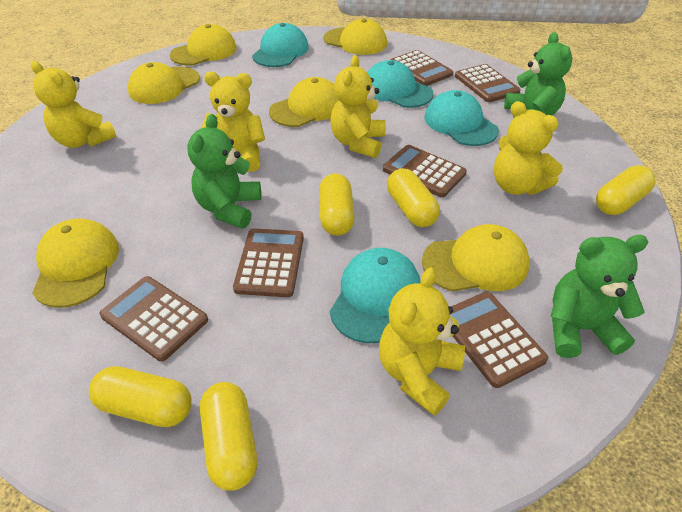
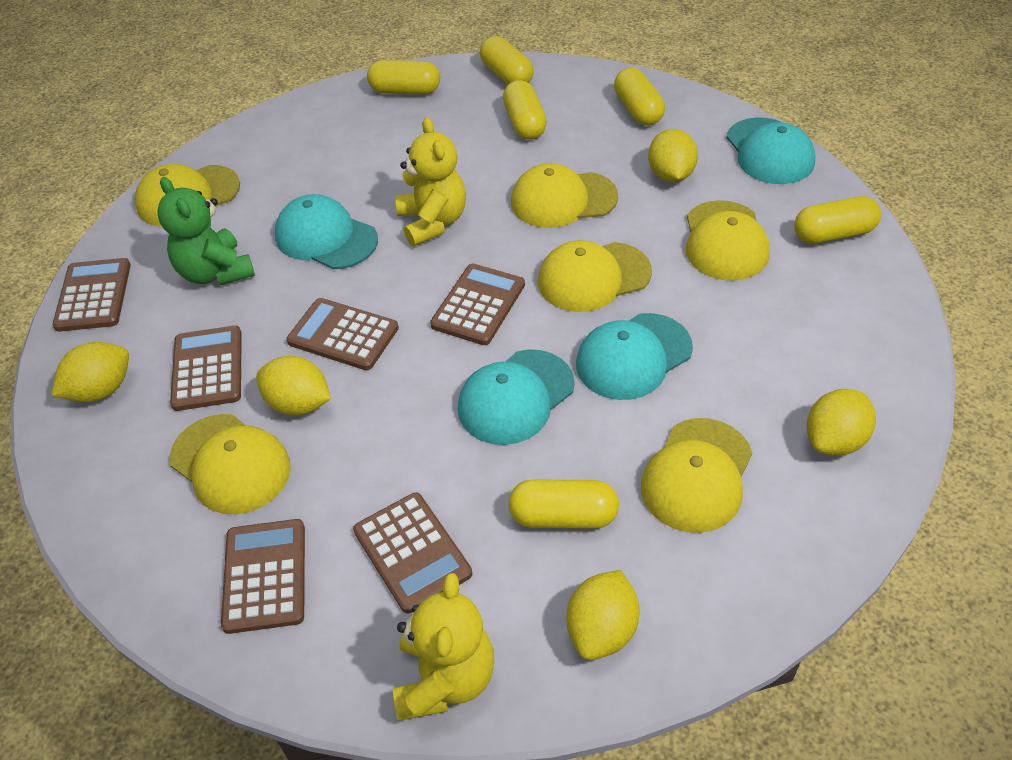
green teddy bear: [187,114,261,229] [504,32,572,119] [551,235,648,358] = 3 -> [157,177,255,285] = 1
yellow capsule: [89,366,192,427] [200,382,257,491] [319,173,355,236] [387,168,440,227] [596,165,655,215] = 5 -> [367,60,440,95] [480,36,534,84] [503,80,547,140] [508,479,619,529] [614,68,665,126] [794,196,881,244] = 6
yellow lemon: none = 0 -> [51,342,129,402] [256,356,331,416] [566,570,640,660] [648,129,698,182] [807,389,876,456] = 5
yellow teddy bear: [31,61,116,148] [201,72,265,172] [330,55,386,158] [379,267,465,416] [494,101,563,195] = 5 -> [393,573,494,721] [396,118,466,246] = 2

